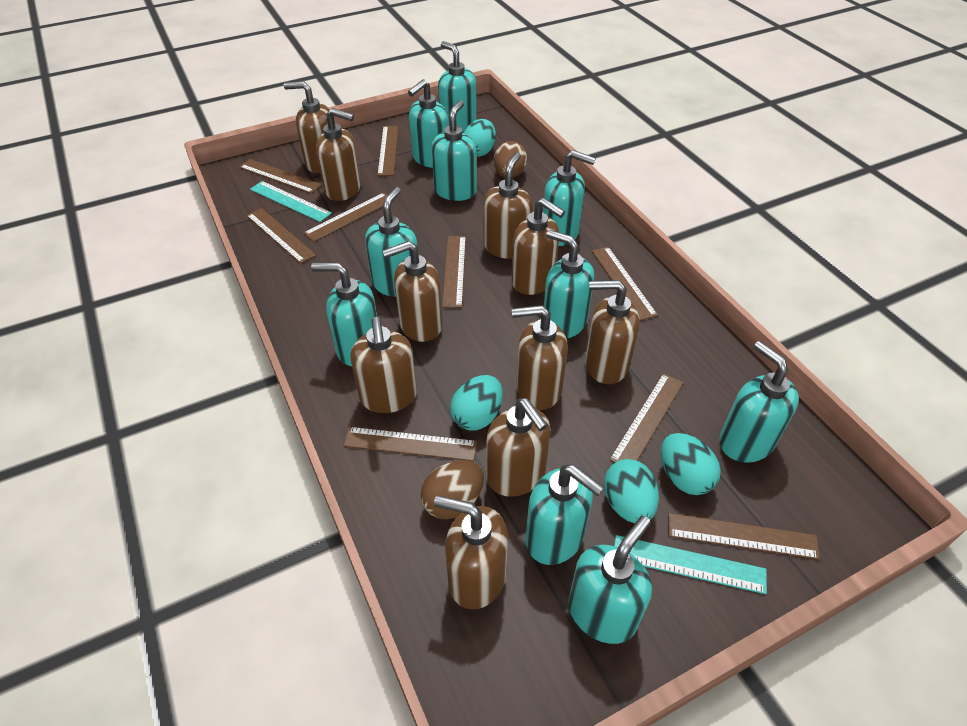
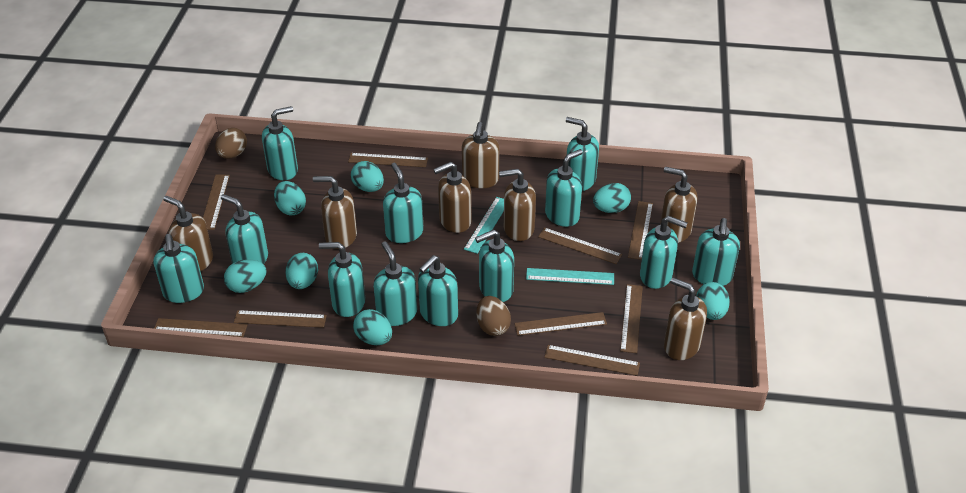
brown soap dispenser: [284,81,329,173] [316,108,361,201] [350,317,417,413] [382,241,443,342] [434,495,508,609] [483,152,533,259] [486,398,550,497] [512,198,565,295] [512,305,568,410] [585,280,640,384] = 10 -> [163,196,213,271] [313,176,357,249] [433,162,471,233] [462,122,499,188] [499,169,536,241] [660,167,697,243] [664,278,707,360] = 7
turquoise egg: [450,375,503,431] [464,119,496,157] [604,459,659,523] [661,433,721,495] = 4 -> [224,259,267,293] [274,181,306,215] [285,253,318,289] [351,161,384,192] [353,309,392,345] [593,183,631,213] [696,282,730,320] = 7
turquoise soap dispenser: [311,263,377,366] [365,187,417,297] [408,79,449,168] [431,100,477,201] [438,41,476,132] [525,464,604,565] [543,150,596,246] [544,230,594,339] [568,516,652,644] [719,341,799,463] = 10 -> [153,234,204,303] [221,194,268,264] [262,106,298,180] [319,242,366,317] [373,241,417,326] [383,163,424,243] [418,255,458,326] [475,229,514,302] [545,149,583,227] [566,117,599,191] [640,216,687,289] [692,218,740,286] = 12

